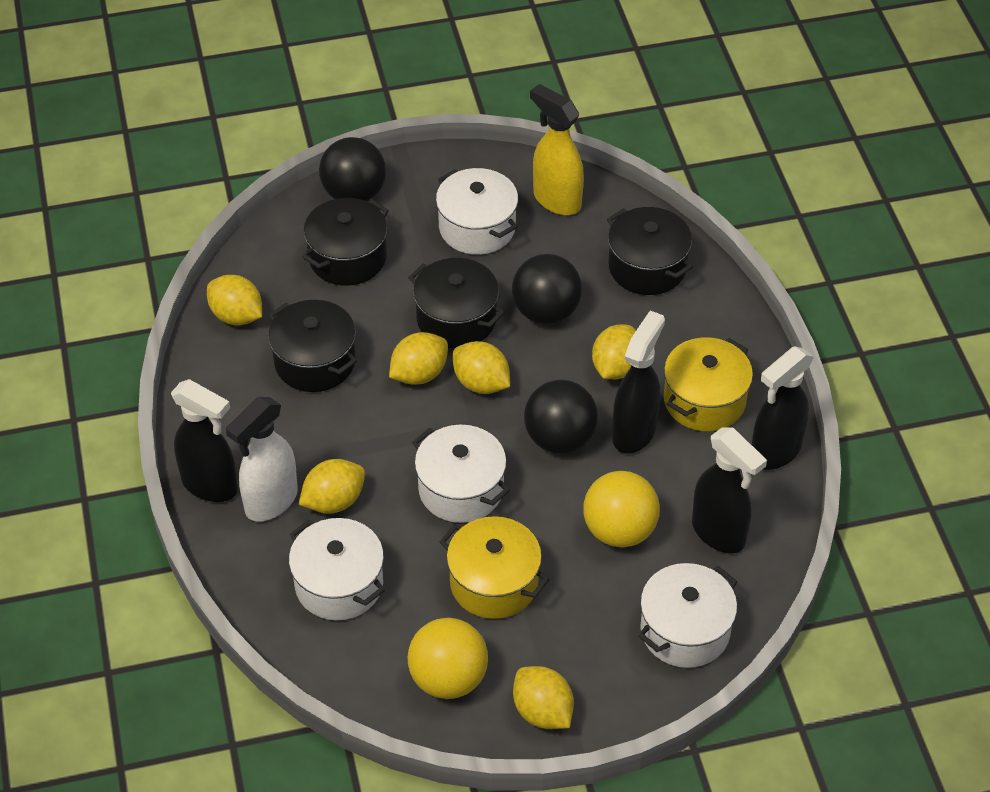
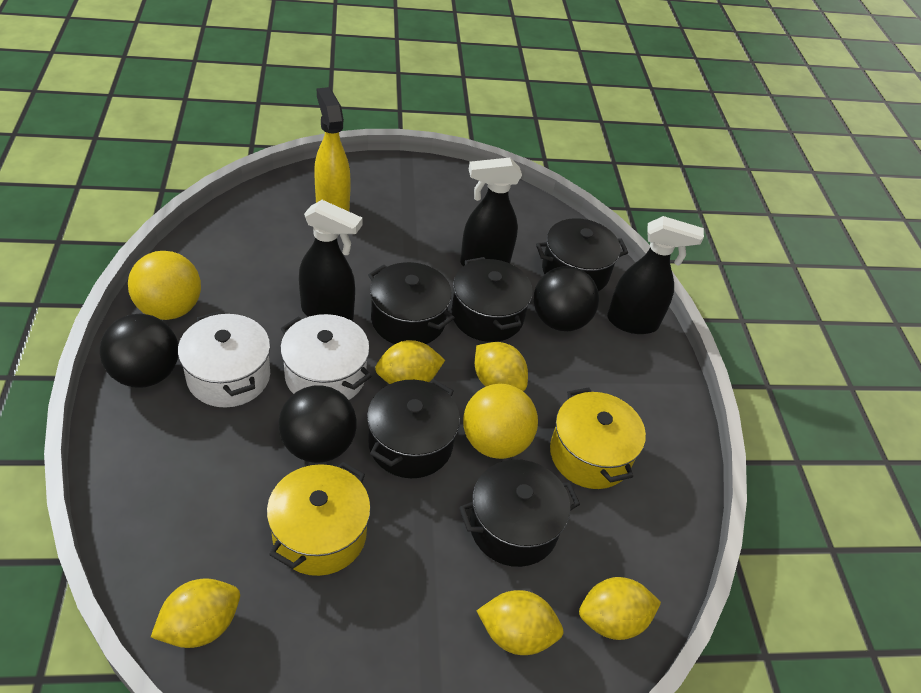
black pot: [268,300,357,392] [302,198,389,286] [408,258,504,348] [607,207,693,295] = 4 -> [367,379,460,478] [368,262,455,344] [451,257,533,342] [459,459,580,567] [536,218,628,291] = 5
black spray bottle: [171,379,238,502] [612,310,665,454] [692,427,767,553] [752,346,814,470] = 4 -> [299,200,363,321] [460,158,522,266] [607,216,704,334] = 3
white pot: [289,518,385,620] [412,425,510,523] [436,168,518,255] [638,563,738,668] = 4 -> [178,311,270,408] [280,314,372,400] = 2
white spray bottle: [226,397,298,522] = 1 -> none = 0
yellow lemon: [207,275,262,325] [299,459,365,514] [389,332,448,385] [453,341,510,394] [513,666,574,729] [592,324,636,379] = 6 -> [151,579,240,648] [375,340,445,384] [475,342,528,391] [476,590,564,655] [579,577,661,640] = 5

